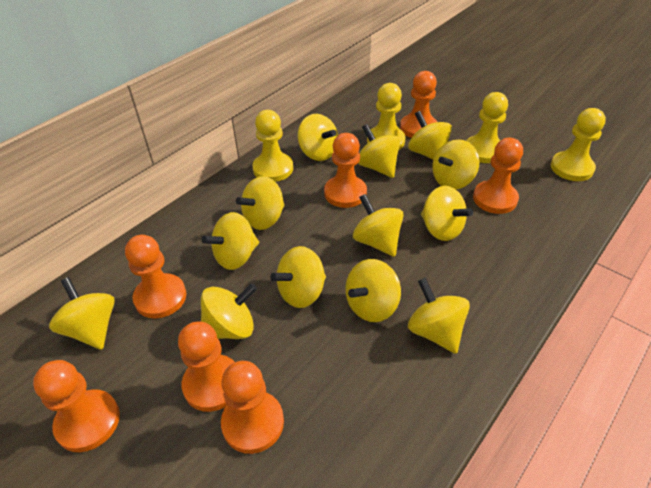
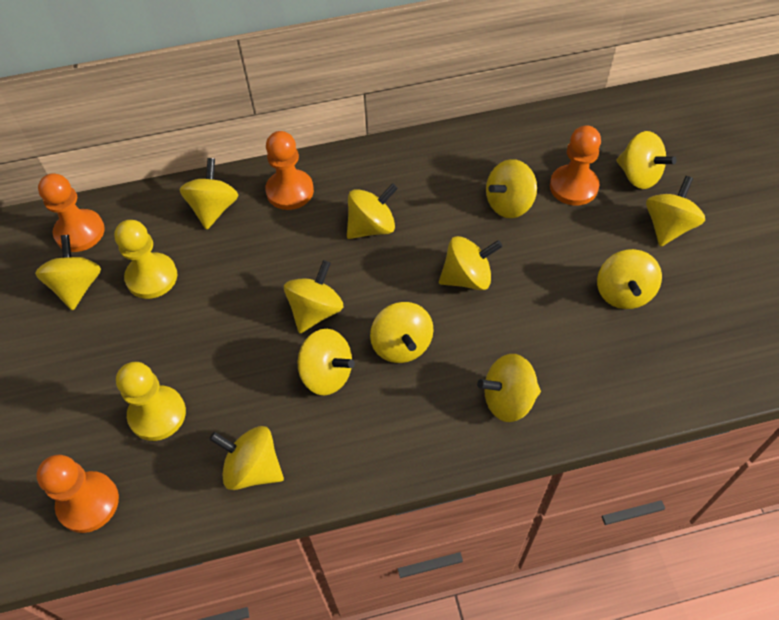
orange pawn: [33,360,120,452] [125,235,186,319] [178,321,235,412] [221,361,284,454] [324,133,367,208] [400,71,437,138] [473,138,523,214] = 7 -> [36,455,119,533] [38,173,105,252] [265,131,314,210] [550,126,601,205] = 4
yellow pawn: [252,110,293,182] [367,83,405,150] [466,92,508,163] [551,108,606,181] = 4 -> [114,220,177,299] [116,362,186,441] = 2

